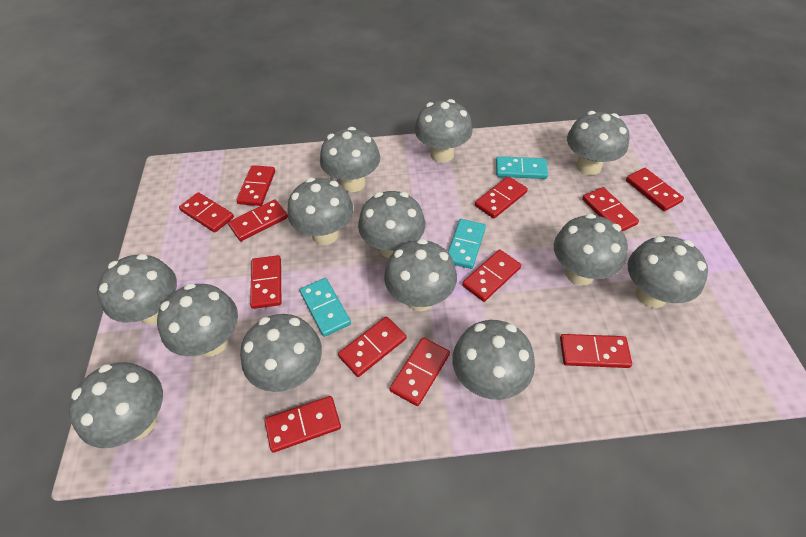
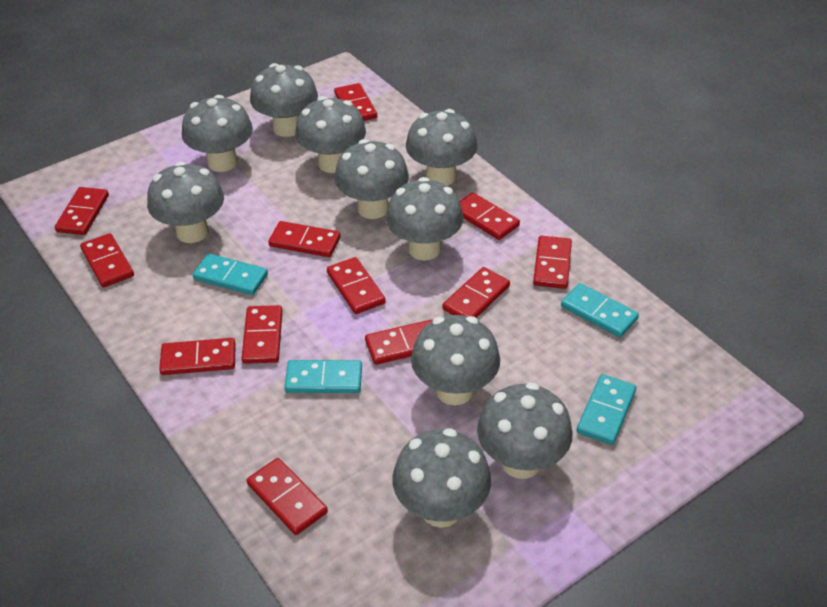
grey mushroom: [69,362,163,448] [97,254,177,326] [157,283,238,357] [240,314,322,392] [288,178,353,245] [320,127,380,192] [358,191,425,258] [384,239,457,311] [415,99,473,162] [452,320,535,400] [554,213,628,285] [567,111,629,175] [628,236,708,308] = 13 -> [147,161,224,243] [182,95,253,172] [250,63,318,137] [295,96,366,173] [334,139,409,219] [386,177,464,260] [393,428,491,528] [406,109,477,186] [411,315,500,405] [477,382,573,479] = 10
turquoise domino: [300,278,351,337] [448,219,486,269] [496,156,548,179] = 3 -> [193,254,268,295] [285,360,362,393] [561,283,639,338] [577,374,636,445] = 4

